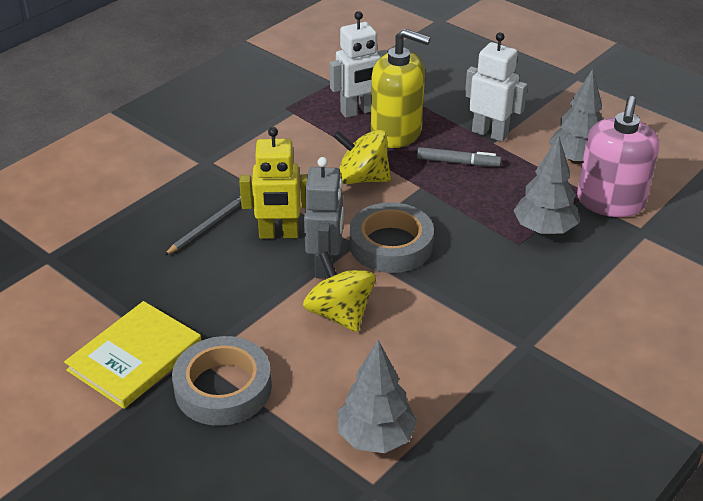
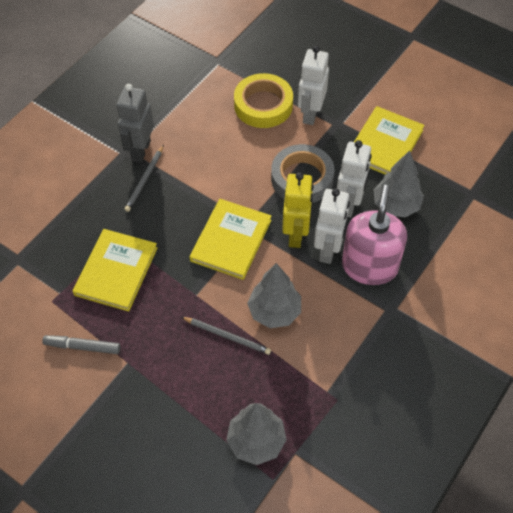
grey pencil: [165,196,241,255] = 1 -> [125,145,164,212] [182,317,271,355] = 2
grey tape: [172,336,272,426] [349,202,434,273] = 2 -> [271,144,334,203] = 1
white robot: [330,11,388,118] [465,32,527,142] = 2 -> [298,46,329,125] [314,189,350,264] [337,140,372,217] = 3
yellow book: [64,301,202,409] = 1 -> [73,229,158,312] [189,199,272,280] [354,106,425,174] = 3
yellow soap dispenser: [371,29,431,148] = 1 -> none = 0
yellow spinning top: [303,252,376,332] [333,130,391,184] = 2 -> none = 0
yellow tape: none = 0 -> [234,73,293,128] = 1

